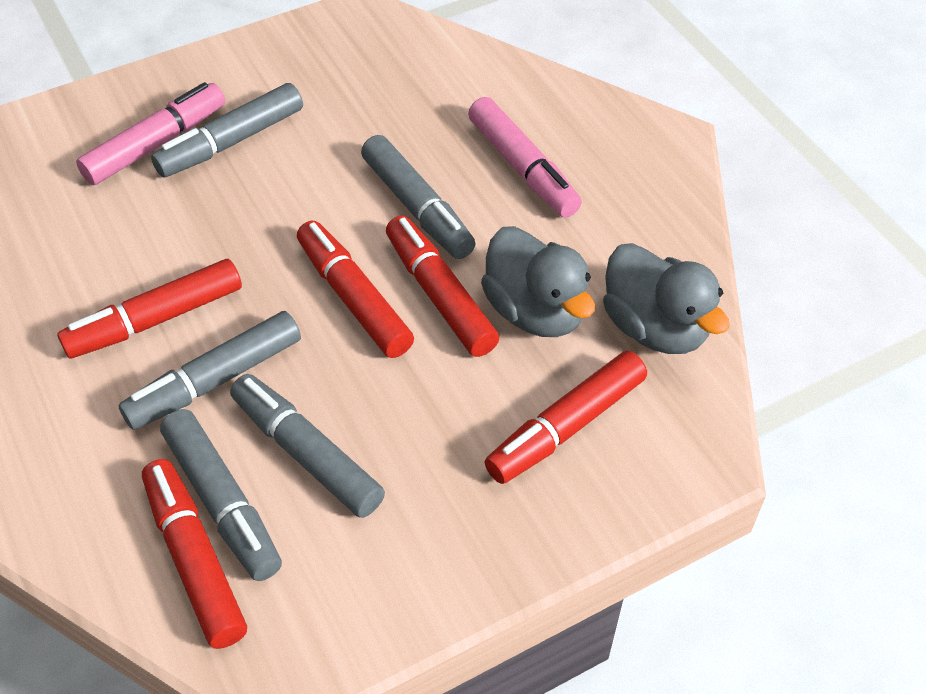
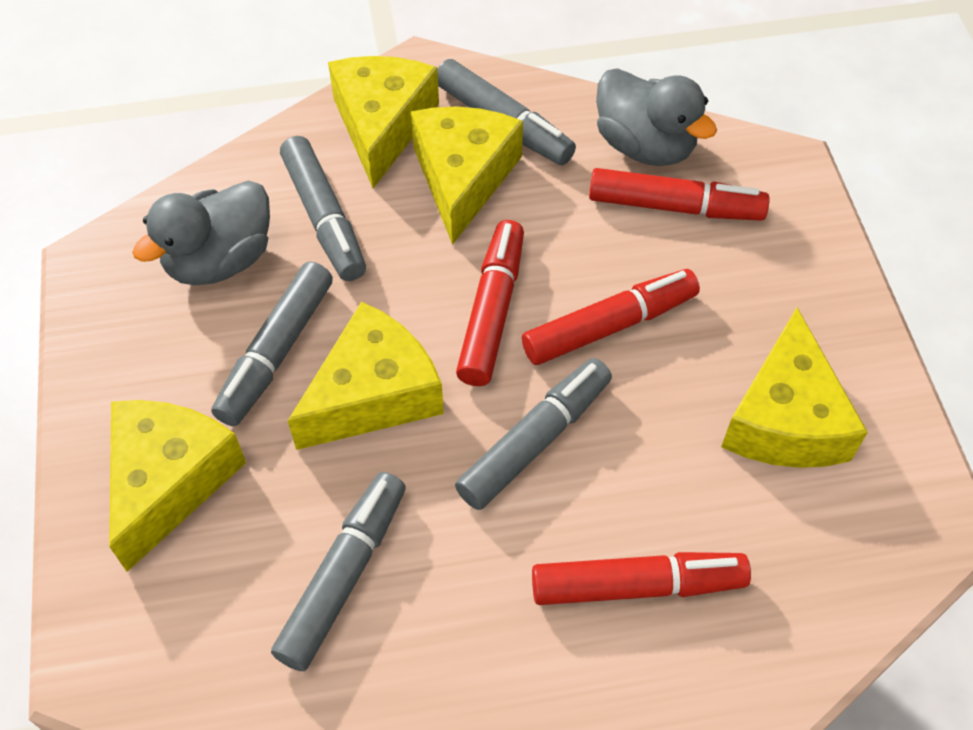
pink marker: [76,82,225,185] [468,97,582,218] = 2 -> none = 0
red marker: [57,259,242,358] [142,459,247,649] [297,221,414,358] [386,216,499,357] [485,351,647,484] = 5 -> [456,220,524,386] [522,269,700,365] [532,552,751,605] [589,168,770,221] = 4
yellow cheese: none = 0 -> [109,400,246,572] [288,302,444,450] [328,56,439,188] [411,106,523,245] [721,307,868,468] = 5

